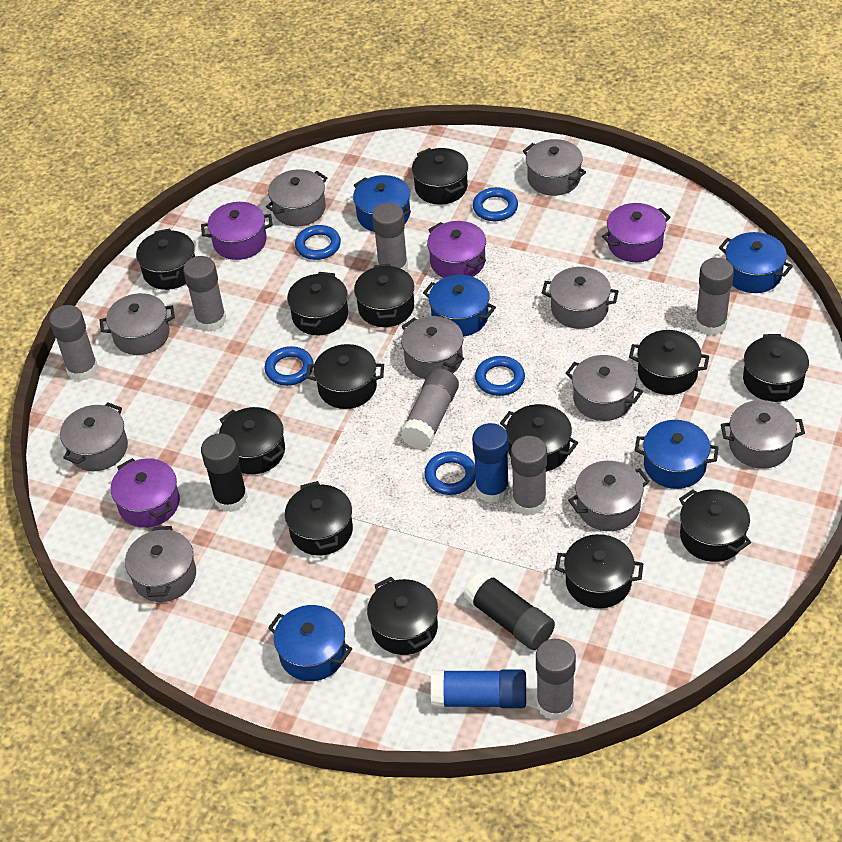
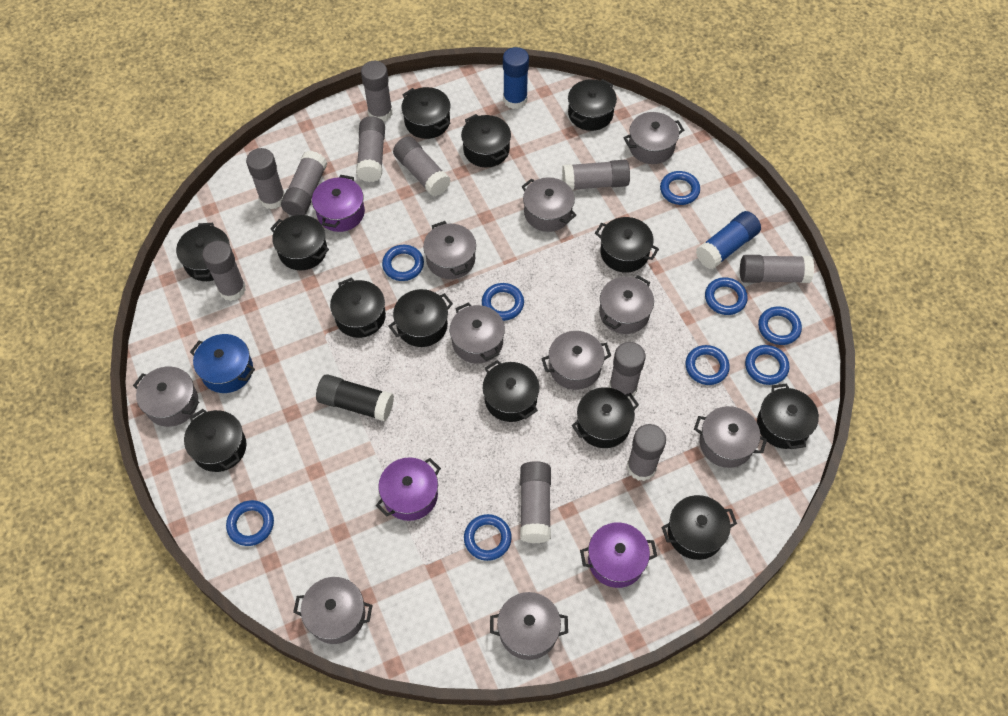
black glue stick: [201,433,248,512] [464,571,555,650] = 2 -> [316,374,394,421] = 1
blue pot: [268,605,352,681] [353,175,411,232] [423,275,496,337] [635,420,719,489] [719,232,793,293] = 5 -> [190,334,255,393] = 1
blue ring: [265,346,314,386] [295,225,341,260] [424,451,476,495] [473,187,518,221] [475,356,525,396] = 5 -> [226,500,274,546] [382,245,424,281] [464,514,512,561] [482,283,524,321] [660,171,700,205] [685,345,730,385] [705,277,748,315] [745,345,789,385] [758,307,802,345] = 9
grey glue stick: [49,305,98,381] [183,256,226,332] [372,203,408,271] [400,368,459,450] [511,436,547,515] [536,639,576,720] [695,258,734,335] = 7 -> [202,241,246,301] [246,148,285,210] [281,151,327,216] [356,116,385,182] [361,61,393,122] [393,136,451,196] [520,461,551,543] [562,160,630,190] [609,342,646,399] [627,424,666,481] [740,255,814,283] = 11
purple pot: [111,458,180,528] [201,202,273,260] [427,221,486,278] [602,203,671,262] = 4 -> [312,175,365,232] [376,457,441,521] [580,522,657,588] = 3

